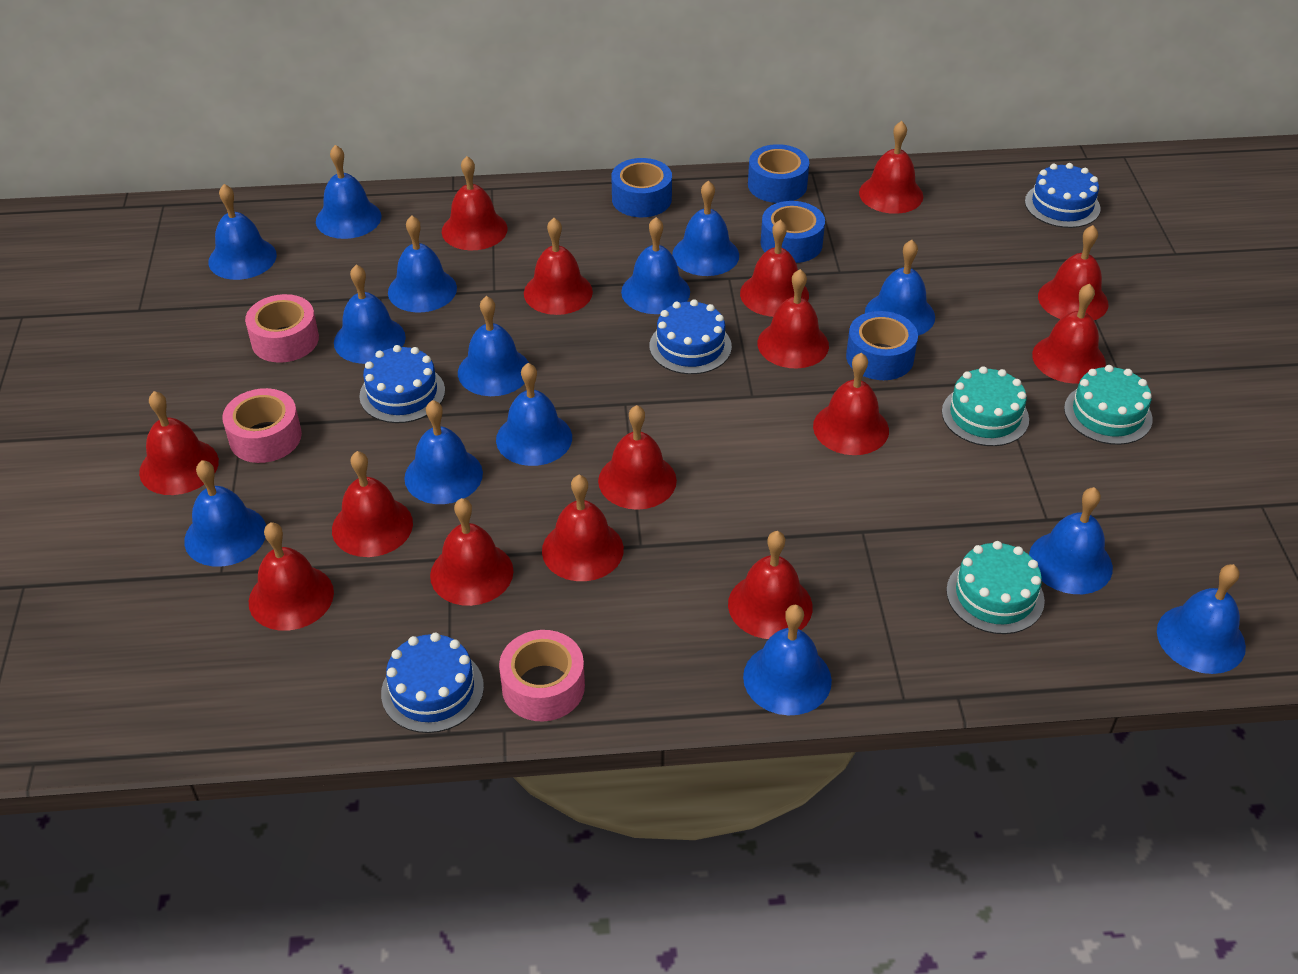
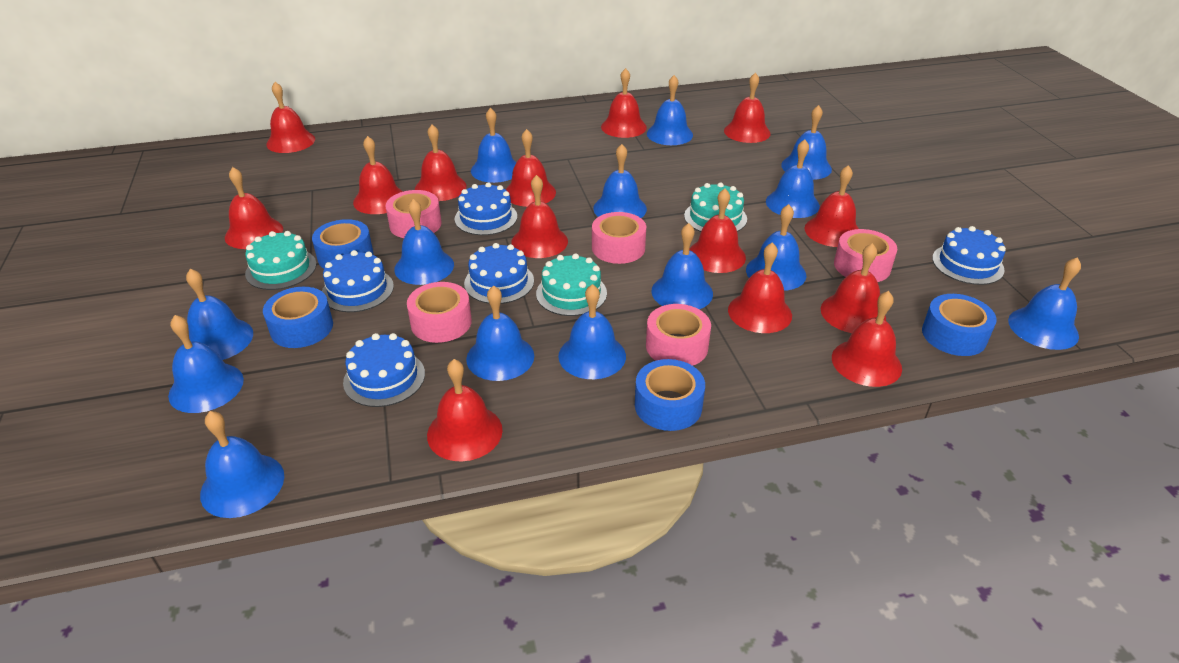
blue cake: [359,345,445,423] [381,632,484,733] [649,299,732,374] [1025,163,1101,228] = 4 -> [322,250,394,312] [343,333,425,407] [454,182,517,235] [464,243,534,304] [932,226,1006,285] = 5
pink tape: [222,388,302,463] [245,294,319,363] [499,630,585,721] = 3 -> [385,190,442,238] [407,282,472,343] [592,212,646,264] [646,304,711,366] [834,229,897,282] = 5
red bell: [139,391,219,495] [249,522,334,631] [332,451,413,557] [430,498,513,606] [442,156,508,250] [524,218,593,315] [542,475,624,581] [598,405,677,510] [728,531,813,639] [740,219,809,317] [757,269,829,368] [813,353,889,455] [859,121,923,214] [1032,284,1106,384] [1038,225,1109,320] = 15 -> [225,167,283,249] [266,82,315,153] [353,136,403,214] [415,125,467,201] [427,359,502,461] [506,129,556,207] [511,175,568,258] [601,68,647,138] [689,189,746,273] [724,72,771,143] [728,242,792,333] [805,165,859,247] [821,243,886,333] [832,291,902,387] = 14

